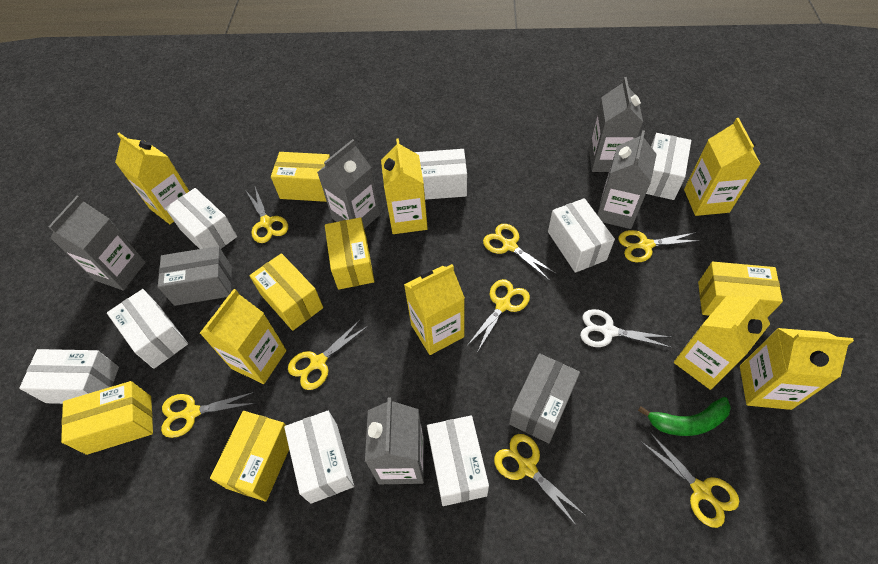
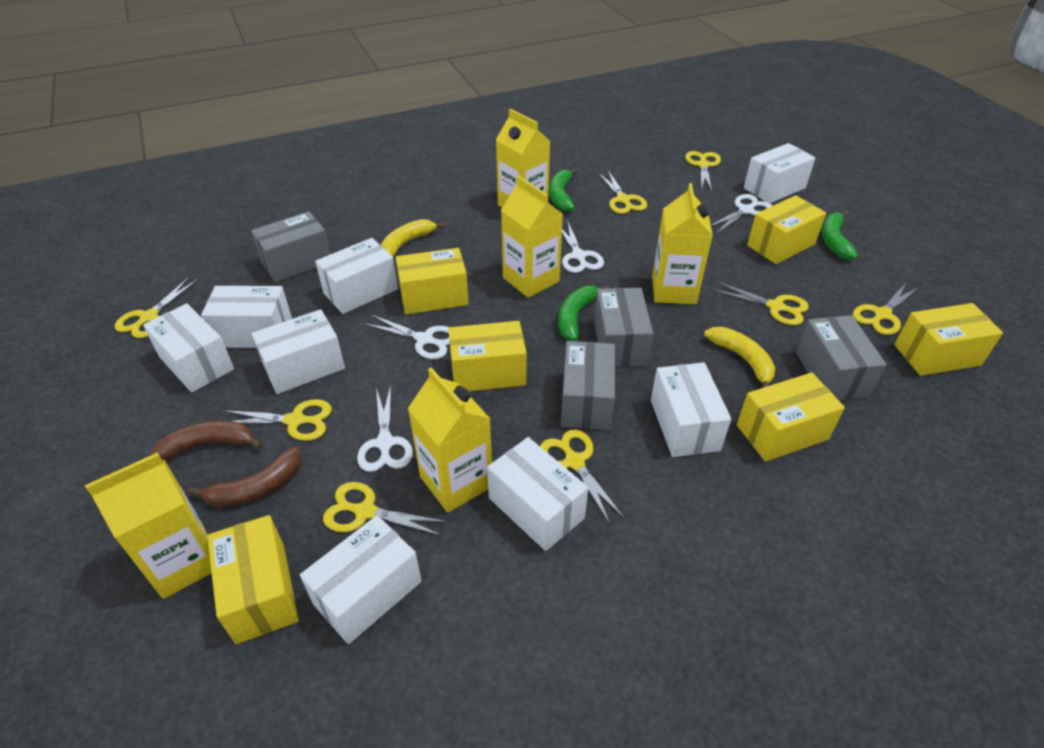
brown banana: none = 0 -> [150,421,263,461] [188,446,302,507] = 2
green banana: [638,397,731,436] = 1 -> [549,168,578,211] [558,285,610,341] [822,211,858,260] = 3
grey box: [158,246,232,306] [509,353,580,444] = 2 -> [251,211,331,282] [561,341,615,430] [594,288,653,367] [796,315,887,400] = 4
grey carton: [48,196,146,291] [317,139,380,229] [365,398,424,484] [589,77,643,172] [597,130,657,229] = 5 -> none = 0
white scissors: [580,309,672,348] = 1 -> [357,385,413,472] [364,315,450,359] [562,220,604,273] [711,194,772,233] = 4
yellow banana: none = 0 -> [381,219,445,257] [704,327,775,388] = 2
yellow carton: [115,133,189,224] [200,289,287,384] [381,138,428,234] [404,264,465,355] [674,293,770,390] [684,118,761,216] [740,328,854,410] = 7 -> [85,452,212,599] [408,367,492,513] [496,109,550,207] [501,176,563,298] [652,183,713,304] = 5

